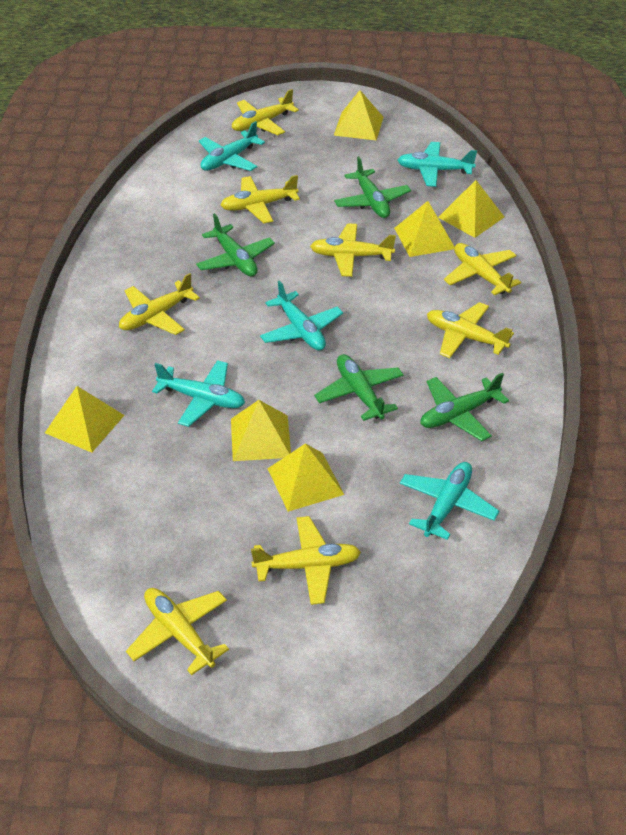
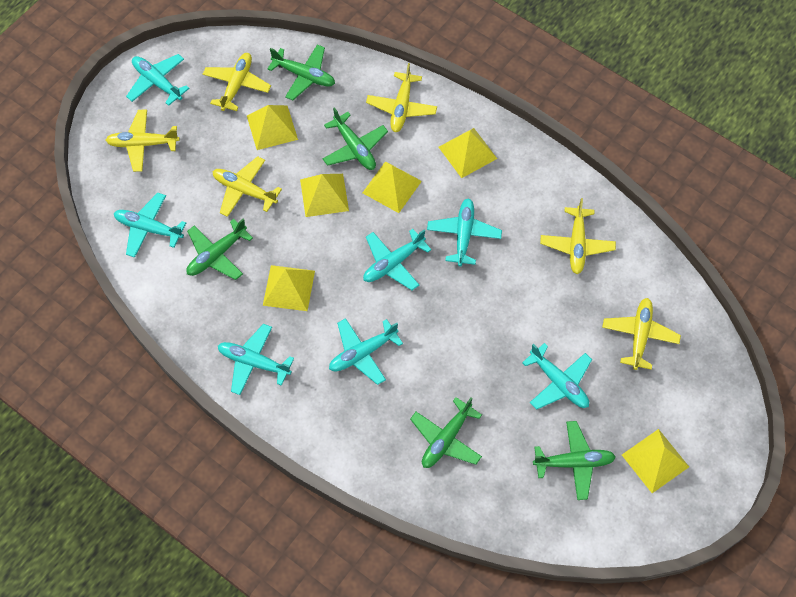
green plane: [196,213,275,277] [314,354,404,421] [334,156,411,218] [420,373,509,441] = 4 -> [186,218,253,280] [267,45,335,100] [323,107,388,170] [410,397,482,468] [533,421,616,500] = 5
turquoise plane: [152,360,245,427] [199,121,265,171] [260,280,343,350] [397,142,477,187] [400,462,499,540] = 5 -> [114,193,186,258] [126,54,190,106] [218,324,294,395] [329,318,403,385] [363,229,432,290] [427,198,502,266] [522,343,592,410] = 7
yellow plane: [119,273,200,335] [126,588,229,675] [220,175,300,223] [232,89,299,135] [251,516,361,605] [310,223,396,277] [427,302,514,358] [444,243,521,295] = 8 -> [106,110,180,172] [203,53,271,111] [213,156,282,217] [366,63,437,132] [540,198,616,274] [602,298,681,370] = 6

